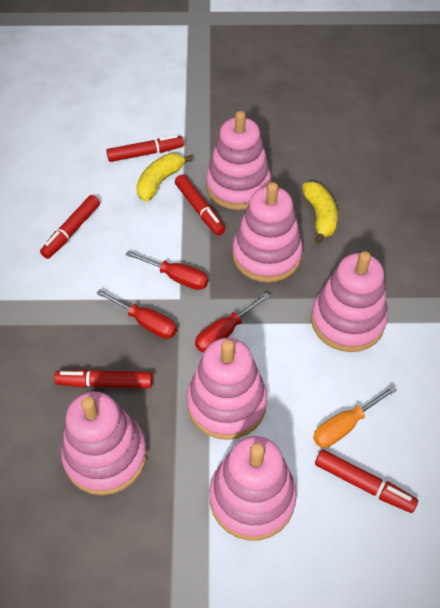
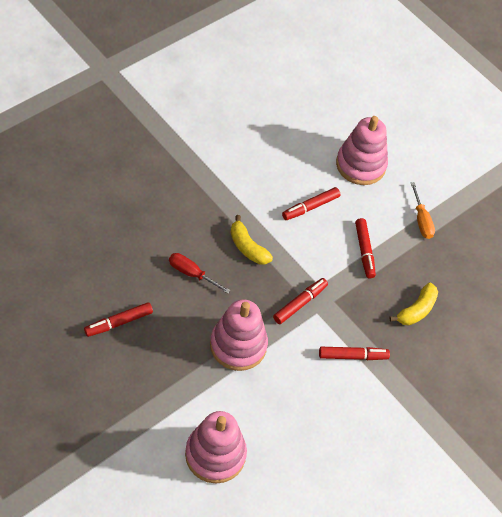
pink stacking toy: [61,392,147,495] [187,338,267,440] [206,111,271,210] [209,436,297,541] [232,182,303,283] [311,251,387,352] = 6 -> [185,411,247,484] [210,299,268,371] [336,116,388,185] = 3
red screwdriver: [96,289,177,339] [125,251,209,290] [195,293,270,352] = 3 -> [169,253,231,294] = 1

